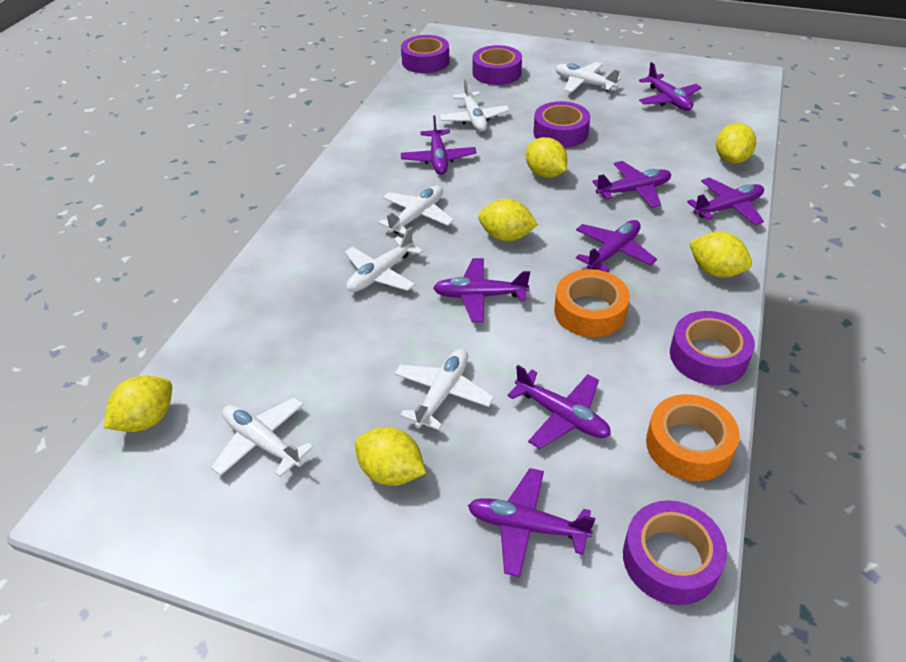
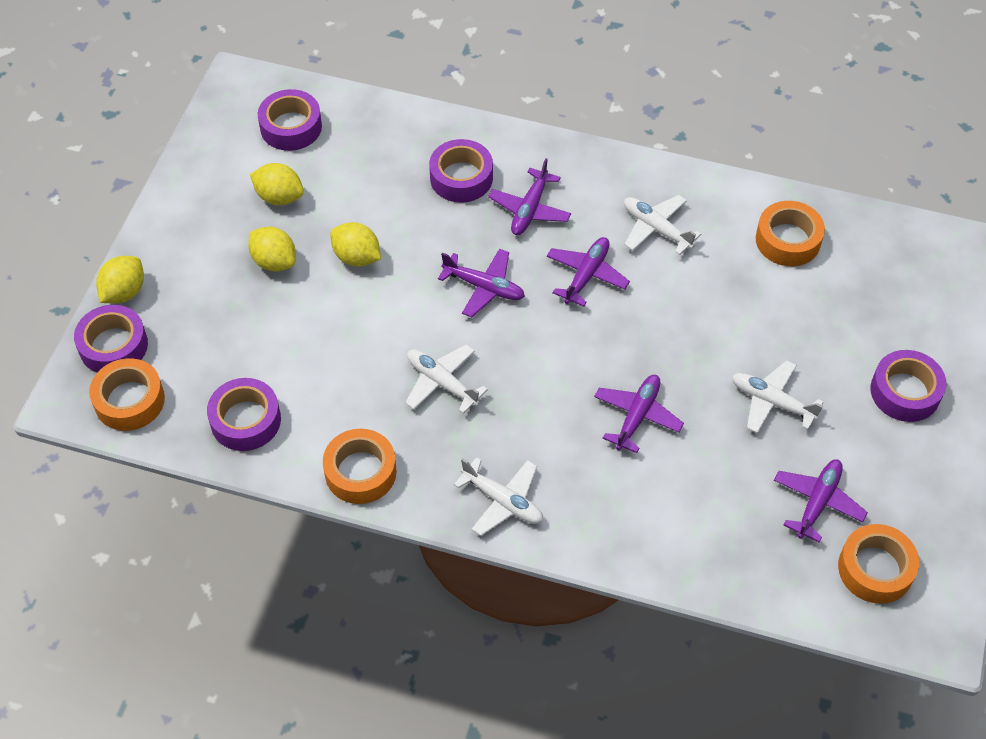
orange tape: [554,269,630,337] [646,394,740,481] = 2 -> [89,358,165,431] [323,429,397,504] [756,201,825,266] [838,524,919,604] = 4
purple plane: [401,115,477,175] [433,258,530,322] [468,468,595,577] [507,365,611,449] [576,220,657,272] [593,161,671,208] [639,62,702,111] [687,177,764,225] = 8 -> [438,249,525,317] [488,158,571,235] [547,237,630,307] [594,375,684,453] [774,459,868,543] = 5
white plane: [211,397,314,478] [345,227,423,292] [378,186,454,235] [394,349,494,430] [439,79,510,132] [555,62,621,93] = 6 -> [405,344,488,414] [454,457,543,536] [624,195,701,255] [732,360,823,433] = 4
yellow lemon: [104,375,172,432] [355,427,426,486] [478,199,538,241] [526,137,568,178] [689,232,752,278] [716,123,756,164] = 6 -> [96,256,144,303] [248,227,296,272] [250,163,304,205] [330,222,381,267] = 4

